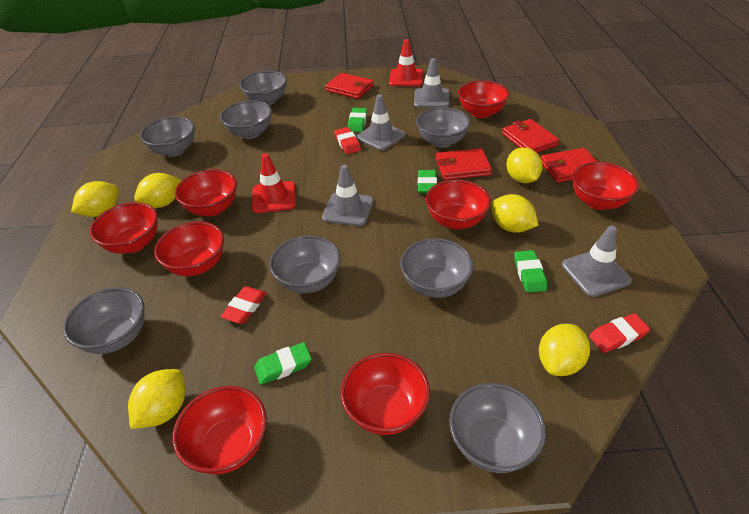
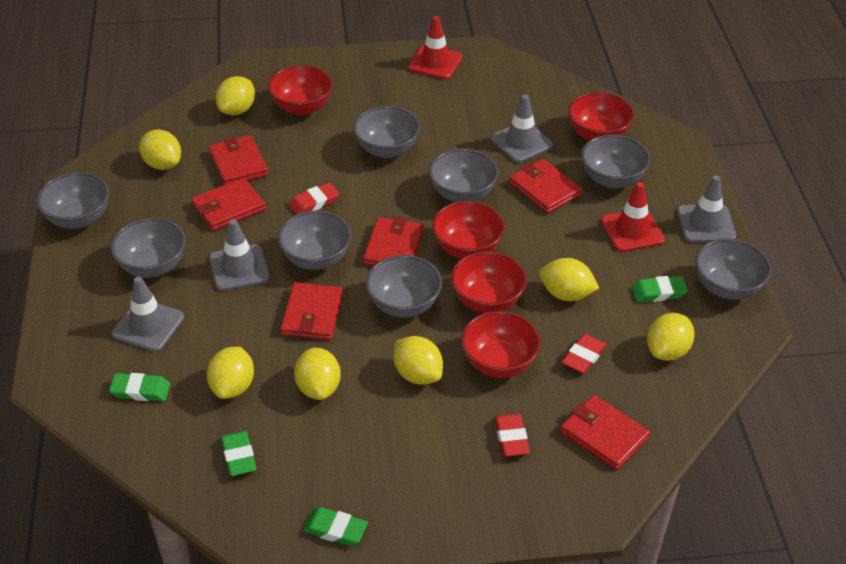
red bowl: [90,202,158,254] [154,221,224,276] [173,386,267,475] [175,169,237,216] [341,353,430,435] [426,180,491,229] [458,80,509,118] [572,162,639,210] = 8 -> [268,65,333,115] [432,201,505,259] [451,251,527,313] [461,311,541,378] [568,92,635,141] = 5
red wallet: [325,73,374,99] [436,148,492,180] [502,119,559,153] [541,148,597,183] = 4 -> [191,178,266,231] [208,135,268,185] [280,282,343,340] [363,217,424,266] [509,159,582,213] [560,395,650,470] = 6
yellow lemon: [71,181,119,217] [128,369,186,429] [134,173,182,208] [491,194,539,233] [506,147,543,183] [539,324,590,376] = 6 -> [139,130,181,170] [207,347,254,399] [216,76,255,115] [294,348,341,400] [394,336,443,385] [539,258,599,301] [647,313,695,361] = 7

